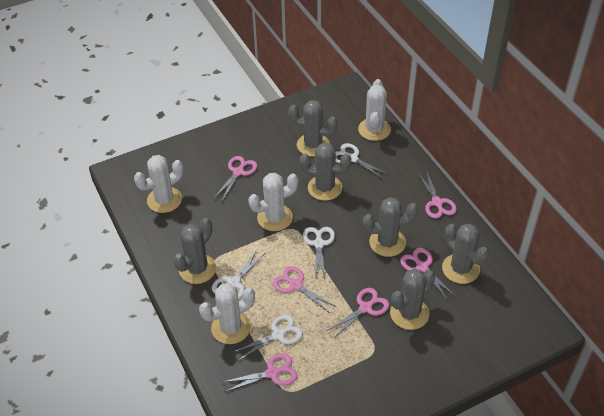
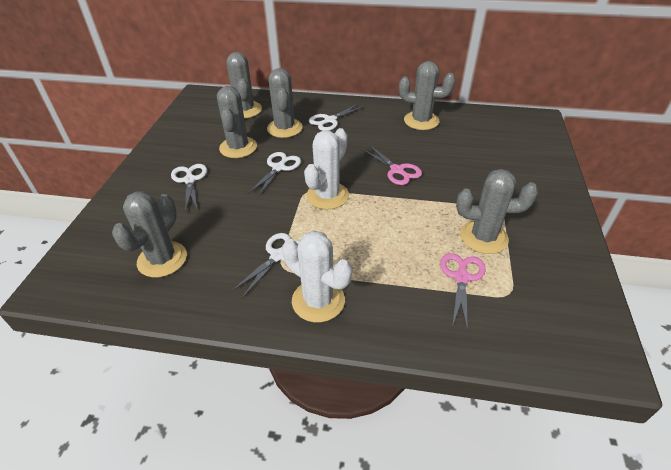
pink scissors: [213,156,257,201] [223,353,298,392] [273,266,336,313] [327,288,389,339] [400,248,456,301] [418,170,457,219] = 6 -> [361,145,422,185] [440,253,486,331] = 2
white cactus: [134,155,184,213] [199,283,255,344] [248,173,298,231] [358,79,391,141] = 4 -> [282,231,352,322] [304,128,349,210] = 2

